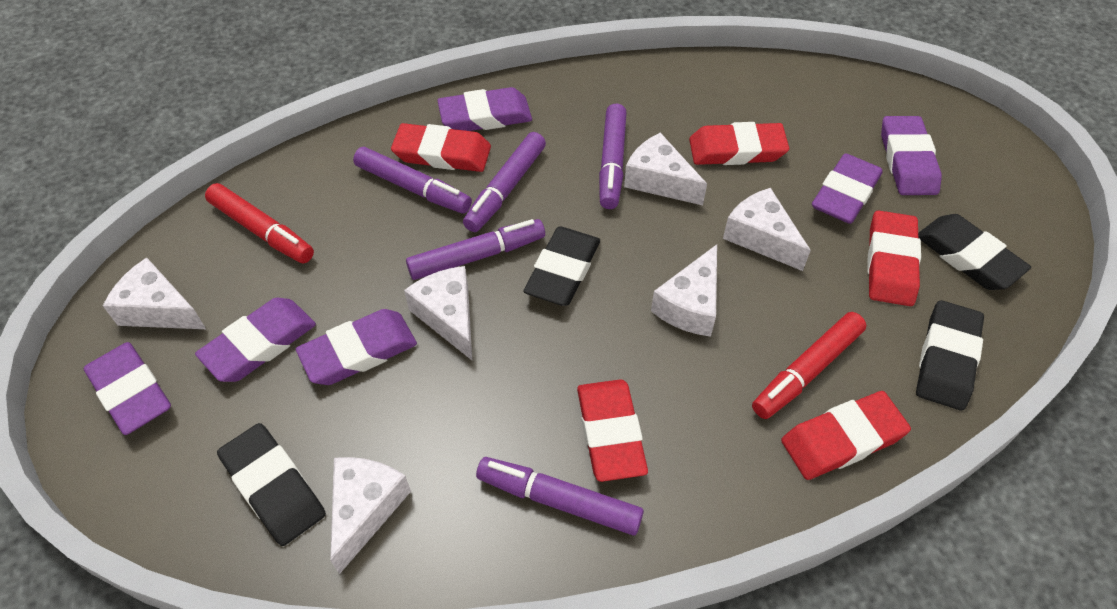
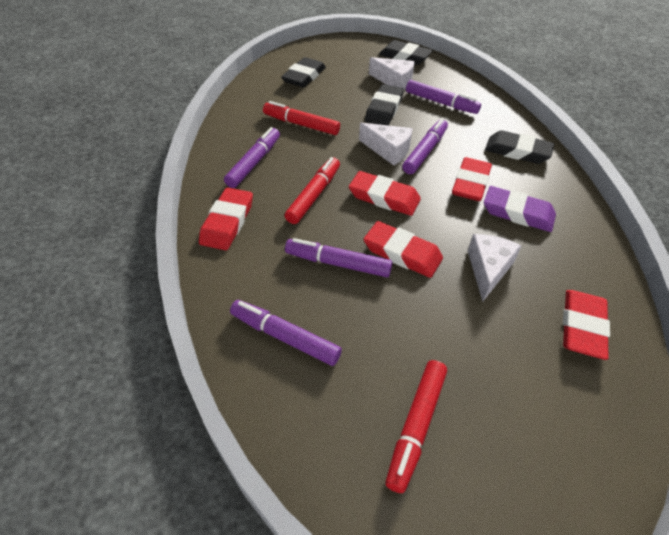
purple eraser: [84,342,171,435] [195,298,316,382] [296,309,417,385] [437,87,532,131] [812,153,883,224] [881,116,942,195] = 6 -> [484,186,556,232] = 1
red marker: [205,183,314,264] [752,312,866,419] = 2 -> [263,101,340,135] [285,157,340,224] [385,360,447,493] = 3
white cheese: [103,258,206,329] [330,457,411,574] [404,266,472,360] [624,133,707,205] [651,244,717,336] [723,188,811,271] = 6 -> [359,123,413,166] [369,57,415,90] [468,234,522,302] = 3

